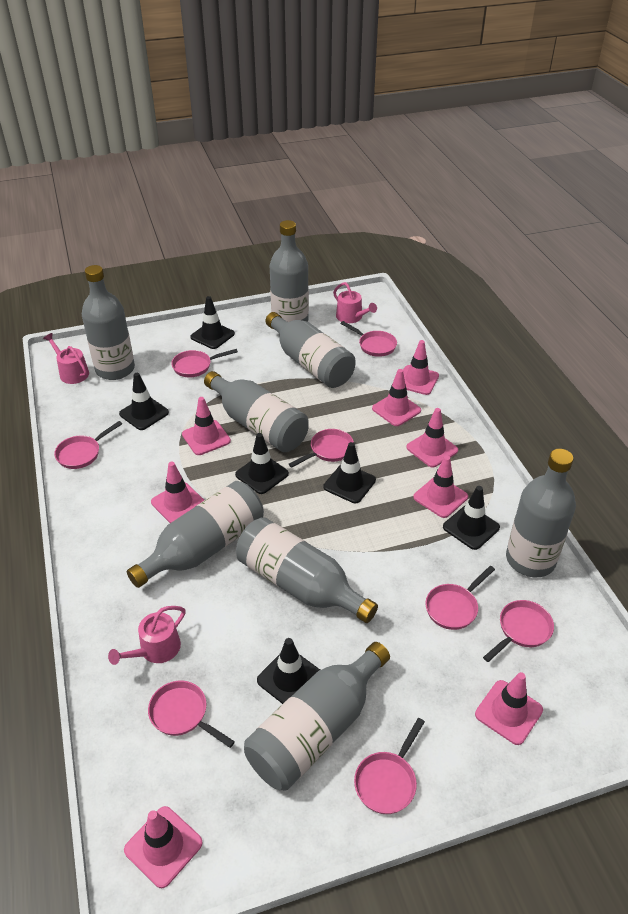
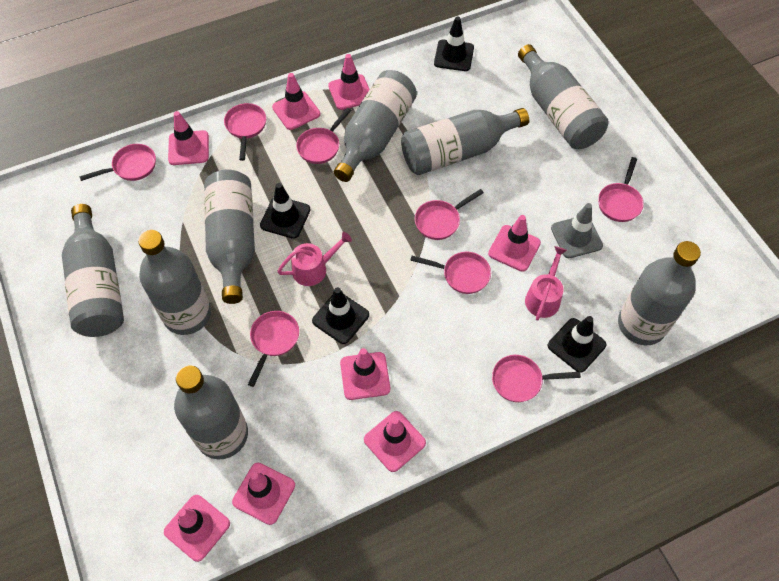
black traffic cone: [119,373,169,430] [190,296,235,349] [235,433,289,494] [257,638,320,704] [323,442,376,503] [443,486,500,550] = 6 -> [260,183,311,239] [312,287,369,344] [434,17,474,71] [548,316,606,373] = 4
grey traffic cone: none = 0 -> [551,203,603,258] = 1
pink watering can: [43,333,89,384] [108,606,186,665] [333,282,377,323] = 3 -> [277,232,352,286] [525,246,567,321] = 2

